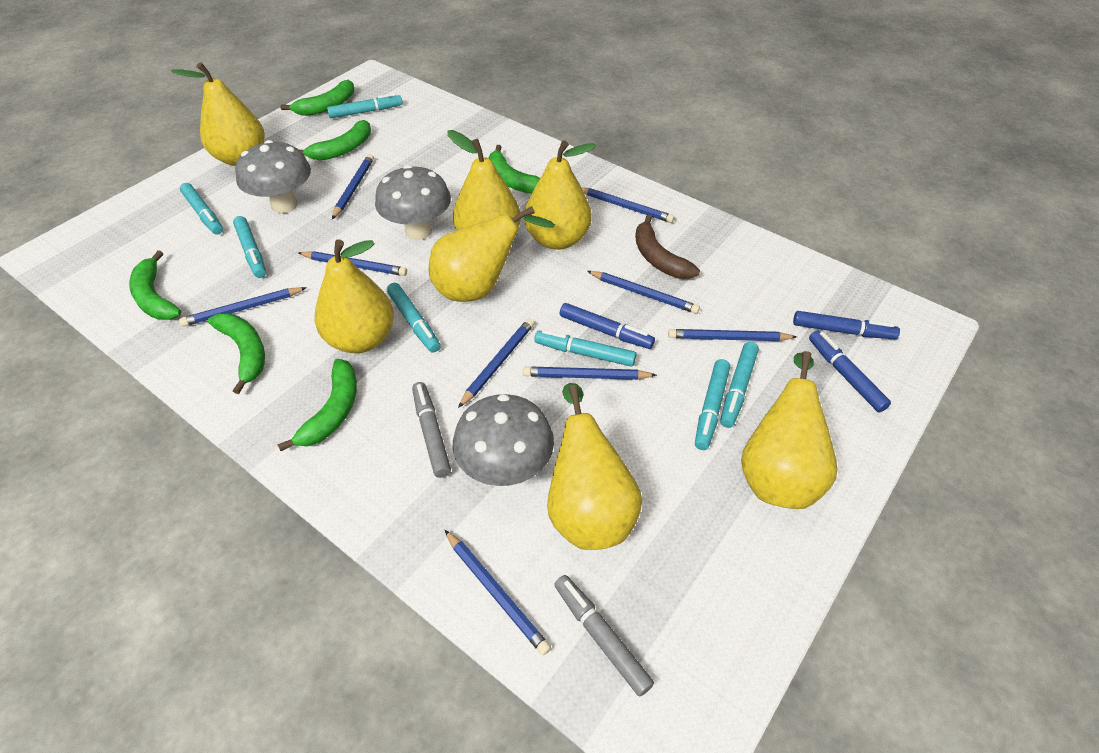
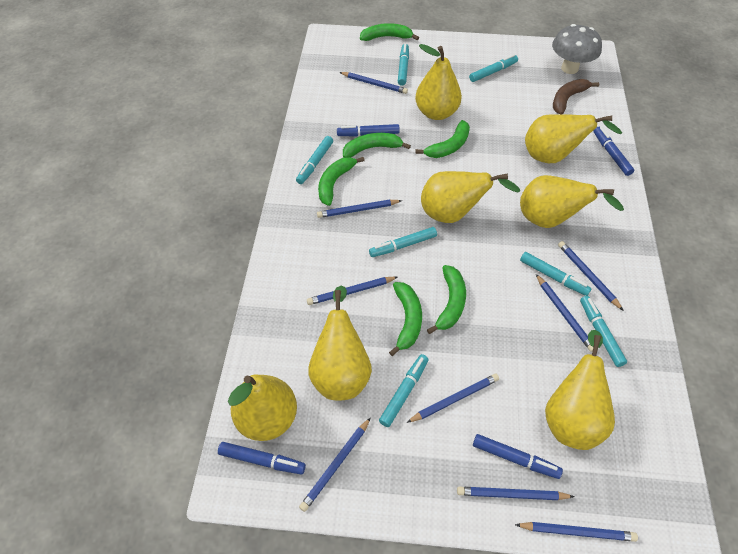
blue marker: [560,303,655,349] [793,311,900,339] [809,331,891,412] = 3 -> [218,442,306,475] [337,124,400,137] [473,434,563,479] [594,127,634,176] = 4
grey marker: [412,382,451,478] [554,575,654,697] = 2 -> none = 0
grey mushroom: [235,140,311,213] [375,165,451,240] [453,394,554,486] = 3 -> [552,24,602,74] = 1

